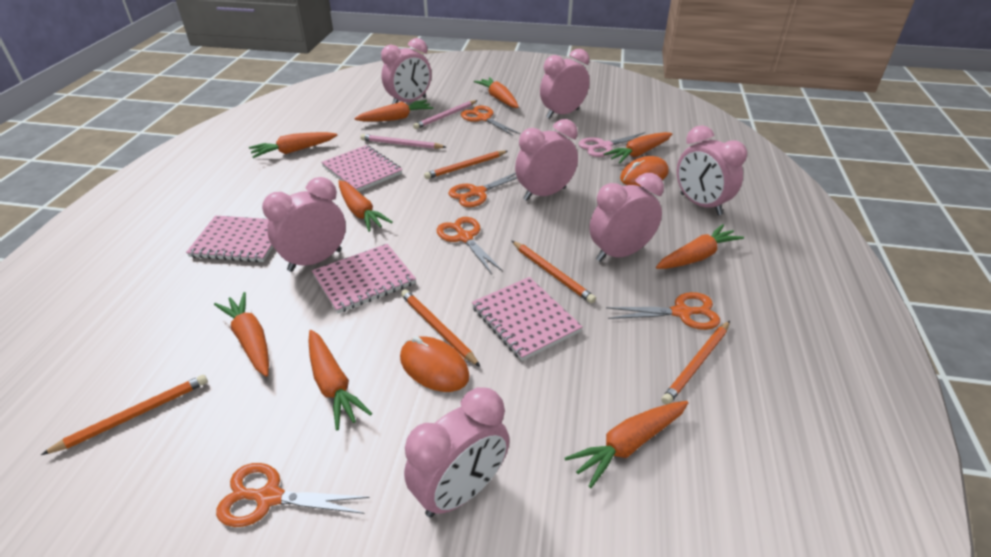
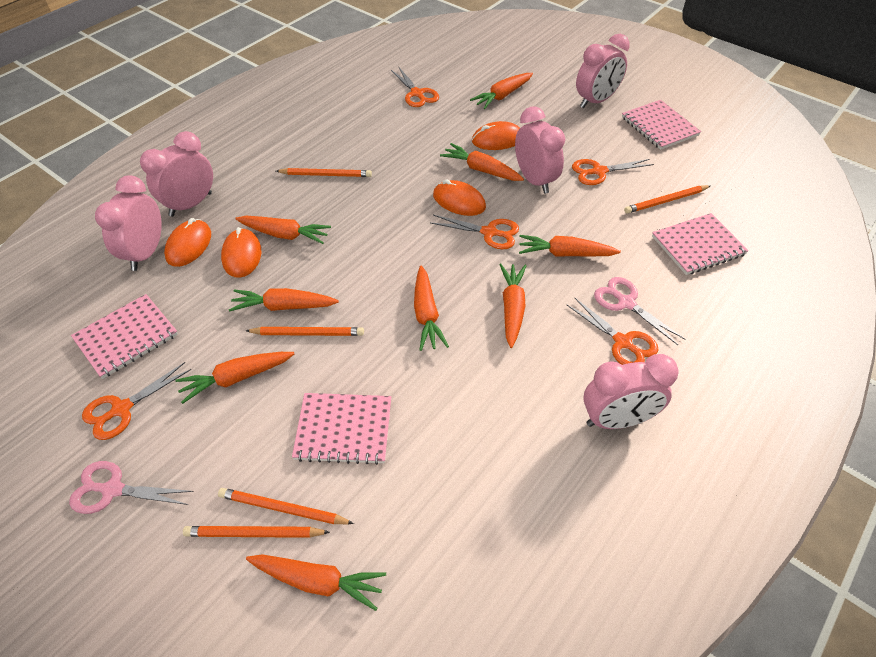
orange mouse: [400,336,470,392] [620,156,669,187] = 2 -> [164,218,211,267] [221,227,261,278] [433,179,486,216] [472,121,520,150] = 4
pink clock: [262,177,346,272] [381,38,432,104] [404,387,510,517] [515,119,578,201] [540,49,590,119] [590,173,664,262] [677,125,747,215] = 7 -> [95,175,162,271] [140,131,213,217] [515,106,565,194] [576,34,630,108] [583,354,679,429] = 5
pink pencil: [360,134,446,149] [413,100,478,129] = 2 -> none = 0
pink scissors: [578,132,645,157] = 1 -> [69,461,194,514] [594,277,685,345] = 2

